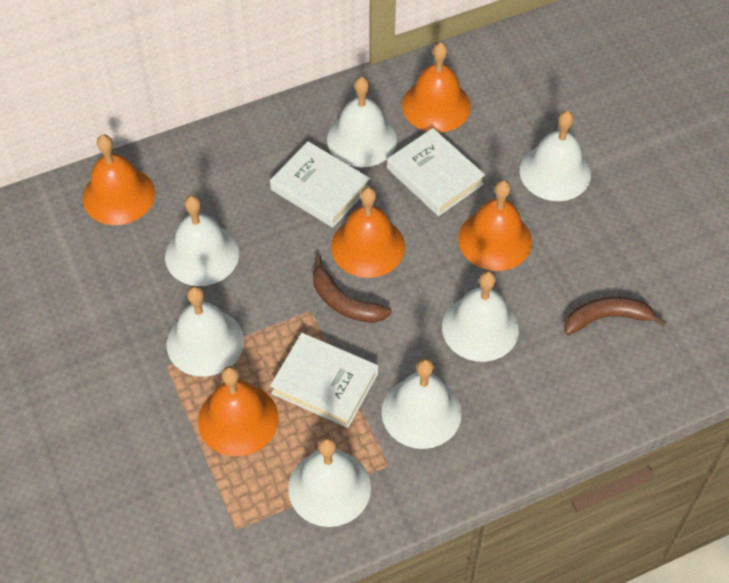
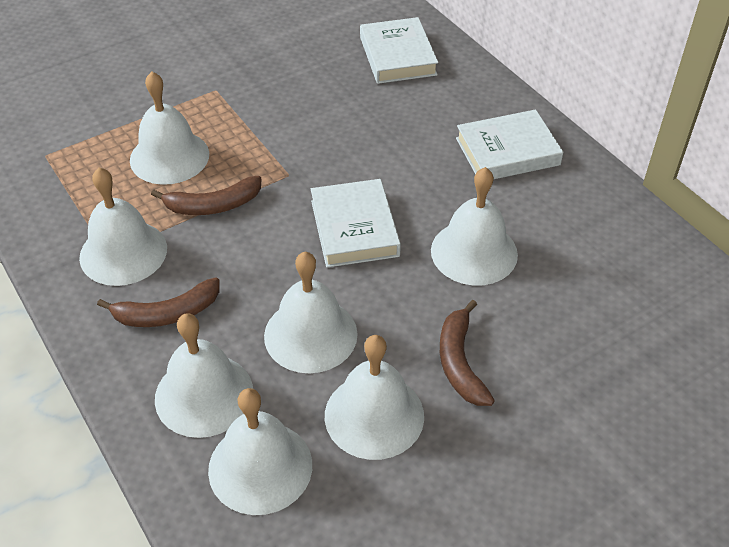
brown banana: [313,255,392,323] [564,297,666,335] = 2 -> [97,277,220,327] [151,176,261,215] [440,300,495,406] = 3
orange bell: [83,135,155,225] [198,366,278,456] [331,187,405,278] [402,42,471,133] [458,180,532,271] = 5 -> none = 0

